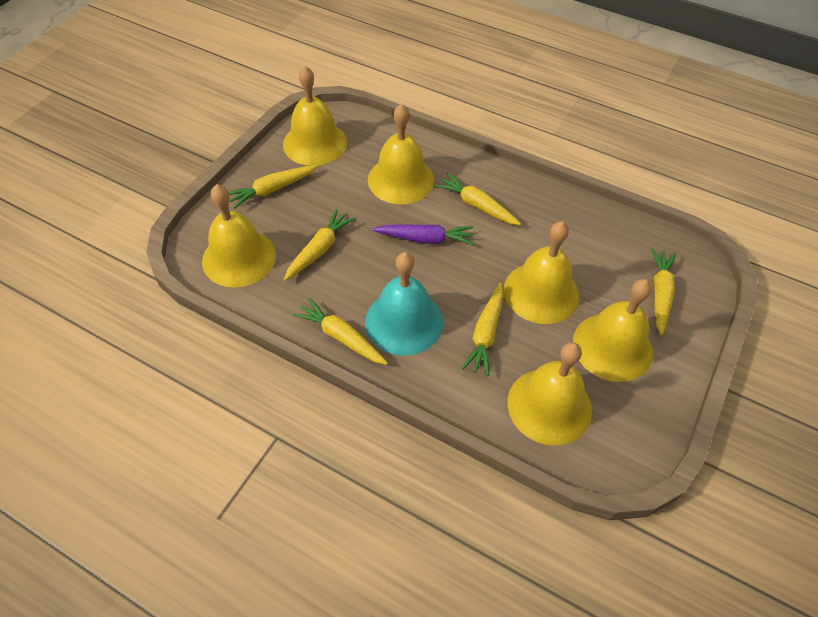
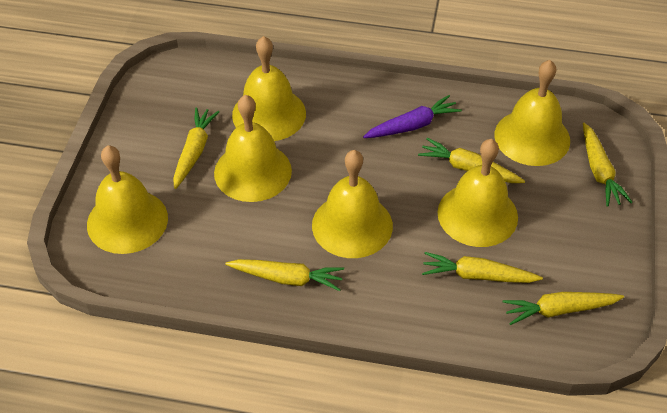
turquoise bell: [365,252,443,356] = 1 -> none = 0

